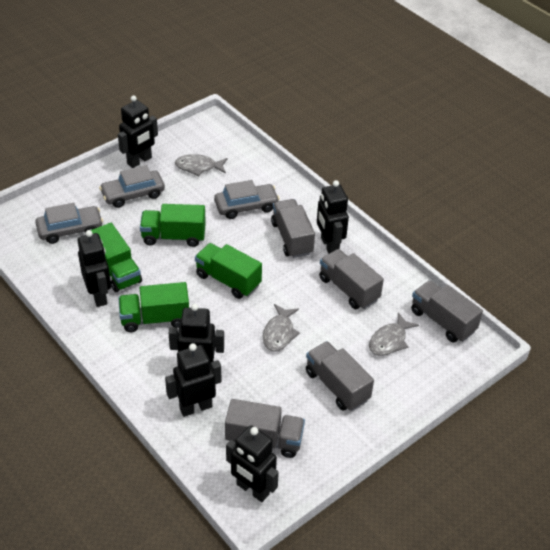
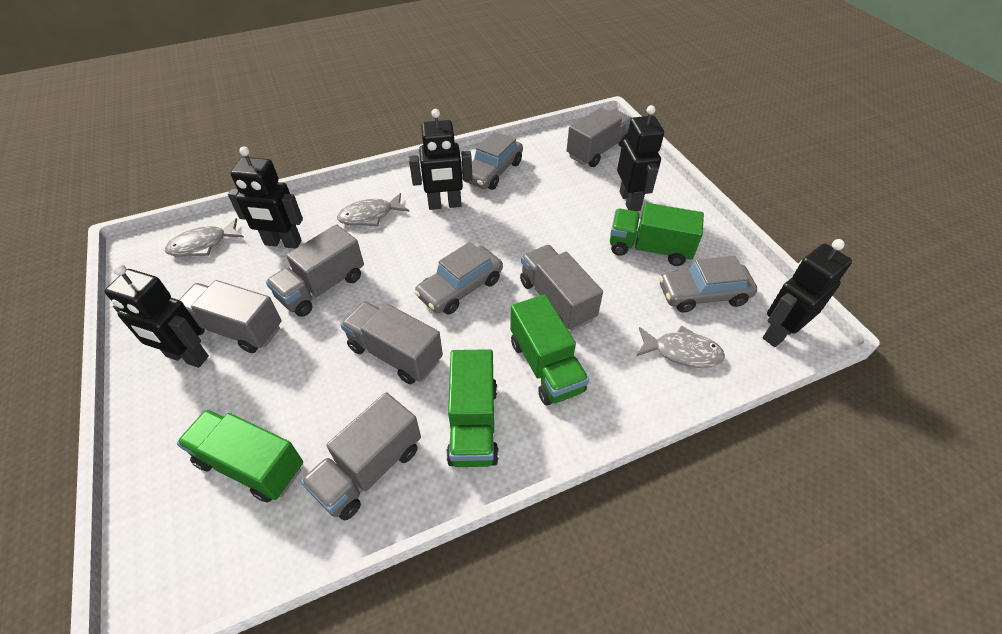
black robot: [78,230,111,307] [118,95,158,168] [165,343,222,417] [169,303,224,365] [226,425,279,502] [317,180,349,254] = 6 -> [105,264,209,368] [228,146,303,249] [409,109,473,210] [617,105,664,211] [763,239,852,347] = 5
grey truck: [225,399,305,458] [271,199,315,258] [306,341,374,411] [319,249,384,309] [411,280,483,343] = 5 -> [179,280,281,353] [266,224,364,317] [301,392,421,521] [341,301,443,384] [520,245,603,331] [567,108,631,167] = 6

